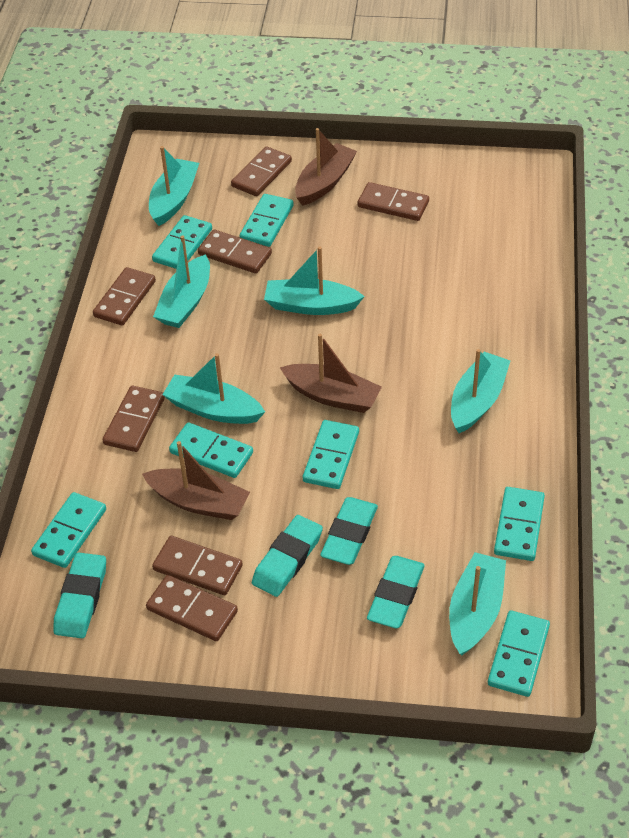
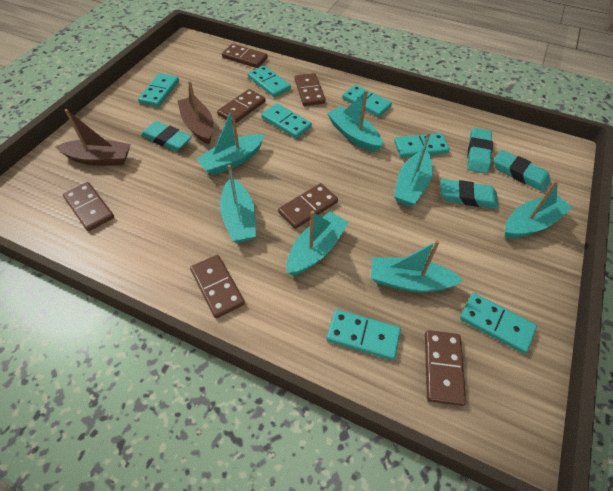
brown boat: [142,441,250,520] [280,334,382,413] [295,128,357,206] = 3 -> [55,109,131,166] [178,81,213,145] = 2
turquoise boat: [149,146,199,226] [153,235,210,328] [162,353,265,424] [264,246,365,315] [449,552,506,656] [451,349,510,433] = 6 -> [196,108,265,175] [220,165,256,243] [287,211,349,276] [327,90,383,152] [371,240,463,292] [394,132,433,206] [505,180,572,238] = 7

